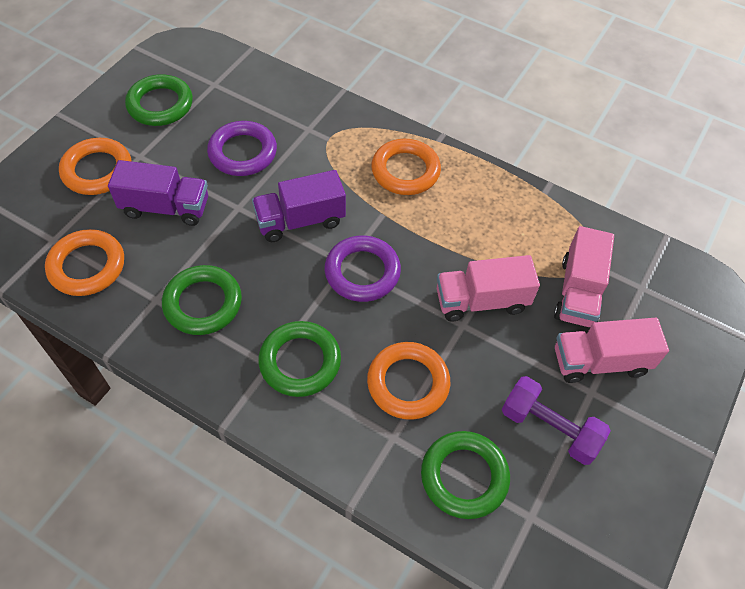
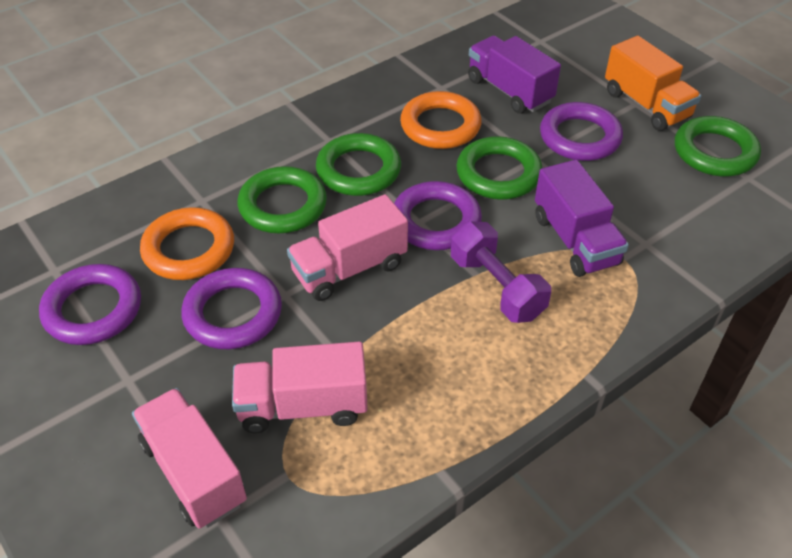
orange ring: [45,229,124,296] [59,138,131,195] [367,342,450,420] [371,139,441,195] = 4 -> [140,207,234,280] [400,91,482,149] = 2
orange truck: none = 0 -> [605,36,701,131] = 1
purple ring: [207,121,277,176] [325,236,401,302] = 2 -> [39,264,141,345] [181,268,282,349] [394,181,482,250] [540,102,623,161] = 4

